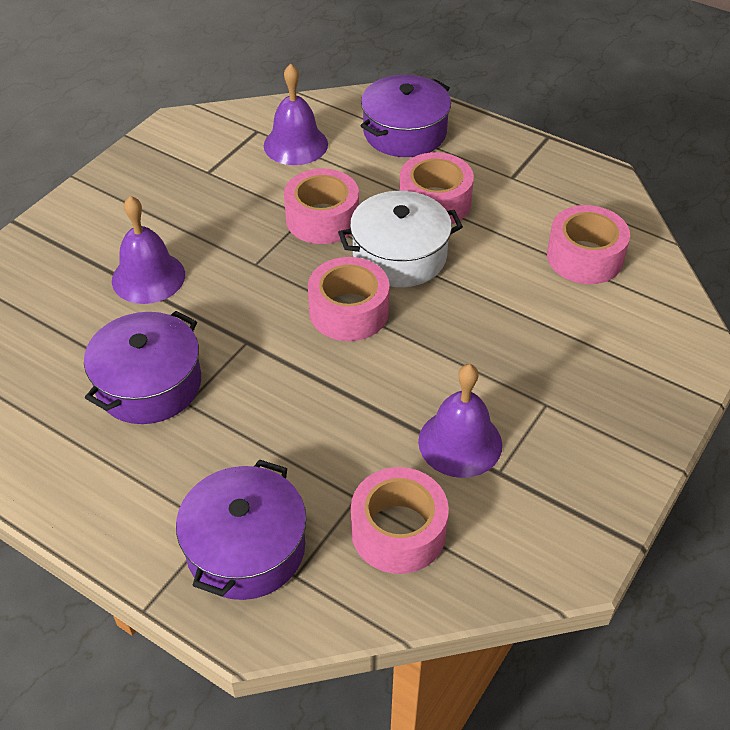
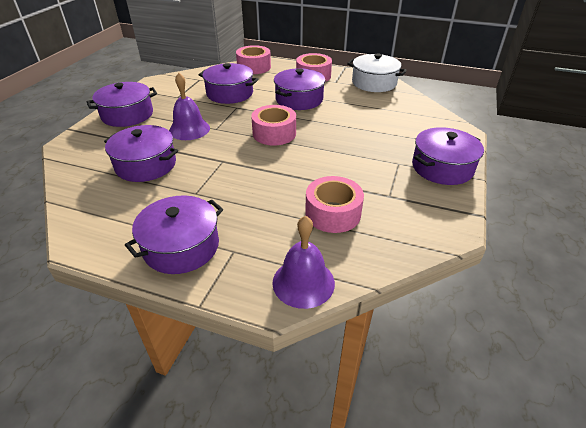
pink tape: [284,168,359,244] [308,257,390,341] [351,467,449,574] [399,152,474,224] [547,205,630,284] = 5 -> [236,45,271,74] [251,105,296,146] [296,53,332,82] [305,176,364,233] = 4
purple bell: [112,196,185,304] [264,64,328,165] [418,364,502,478] = 3 -> [169,73,210,140] [272,216,335,309] = 2
purple pot: [84,311,201,424] [176,459,306,600] [360,75,451,157] = 3 -> [87,82,157,127] [104,125,178,182] [125,195,223,274] [199,63,258,104] [274,68,326,110] [412,127,484,185] = 6

